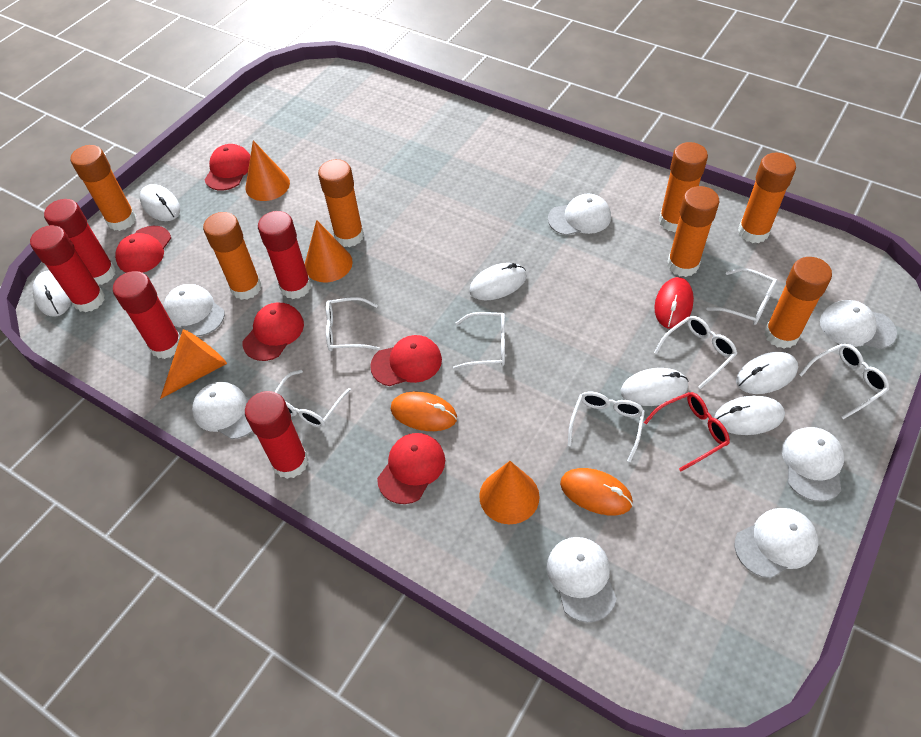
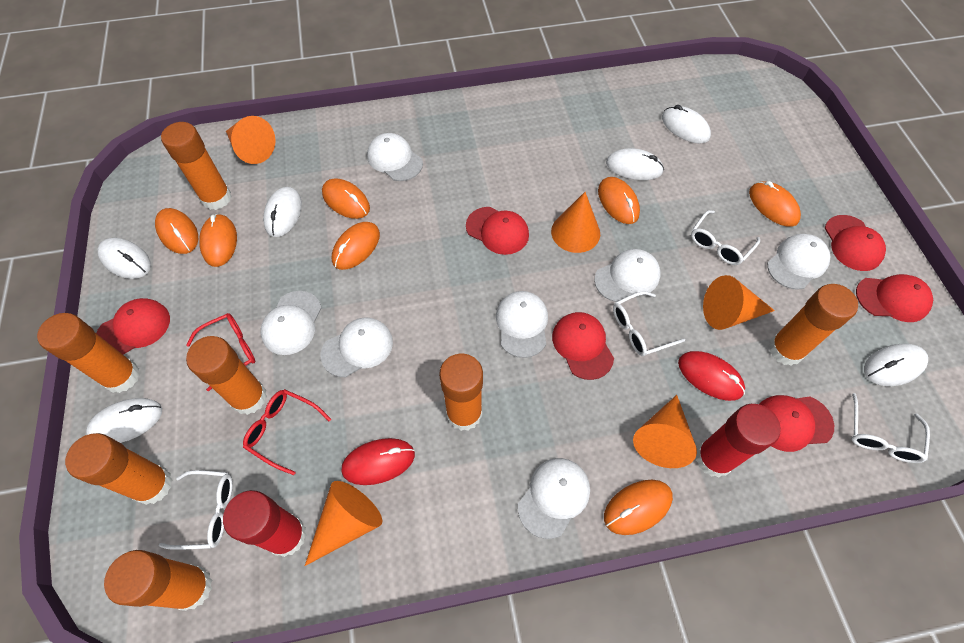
orange cone: [160,329,227,399] [245,140,290,201] [305,220,353,282] [479,461,539,524] = 4 -> [226,116,276,164] [305,481,382,566] [551,192,600,253] [633,395,697,468] [703,275,775,330] = 5
orange mouse: [391,392,457,431] [560,468,633,515] = 2 -> [155,208,198,254] [199,214,237,267] [322,178,370,219] [332,222,380,270] [598,177,640,224] [604,480,673,535] [749,181,801,227] = 7
red cap: [115,226,171,273] [205,144,250,190] [243,303,304,361] [370,335,442,386] [377,433,445,504] = 5 -> [96,298,170,355] [466,207,529,255] [552,312,614,380] [759,395,834,452] [825,215,886,271] [856,274,933,322] = 6
red glasses: [644,392,730,471] = 1 -> [186,313,255,392] [243,389,331,475] = 2
red glue stick: [30,225,105,312] [44,199,116,285] [113,271,180,359] [245,391,308,479] [258,211,311,299] = 5 -> [223,490,306,557] [696,404,781,477] = 2
red mouse: [654,277,694,329] = 1 -> [342,438,415,485] [678,351,745,401] = 2
white glasses: [275,370,351,428] [326,297,380,351] [453,312,505,369] [568,392,645,462] [654,316,737,389] [706,268,777,325] [799,344,889,419] = 7 -> [159,470,233,550] [613,291,685,356] [691,210,760,265] [851,393,930,463] = 4

